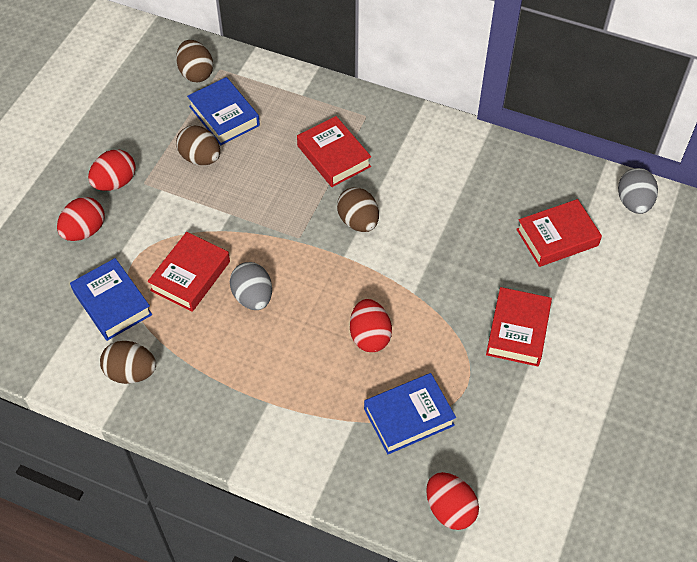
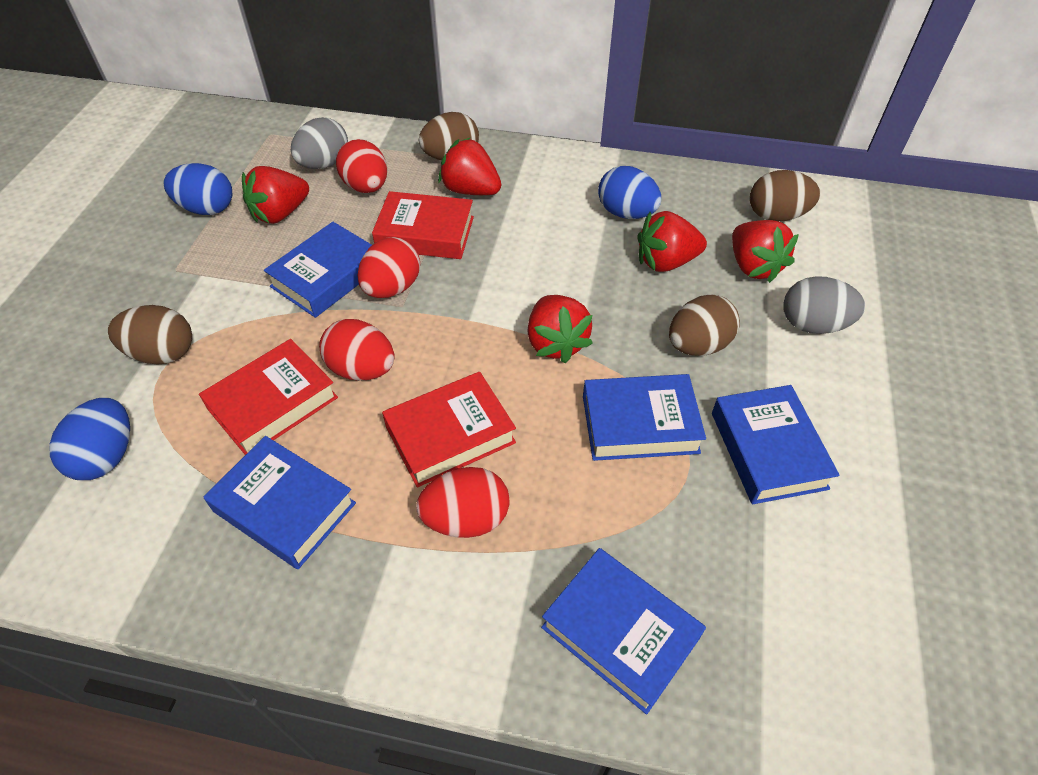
blue book: [70,258,152,341] [187,77,260,145] [364,373,456,454] = 3 -> [204,436,356,569] [264,222,372,318] [541,548,706,714] [583,374,706,461] [712,385,840,504] = 5
blue egg: none = 0 -> [49,398,130,480] [164,163,232,215] [598,166,661,219] = 3
red book: [147,232,230,312] [297,116,371,187] [486,287,552,366] [516,199,602,267] = 4 -> [199,339,338,455] [372,191,474,259] [382,372,516,487] = 3
red strawberry: none = 0 -> [242,166,309,224] [438,138,501,195] [528,295,593,363] [638,211,707,272] [732,220,799,283] = 5

